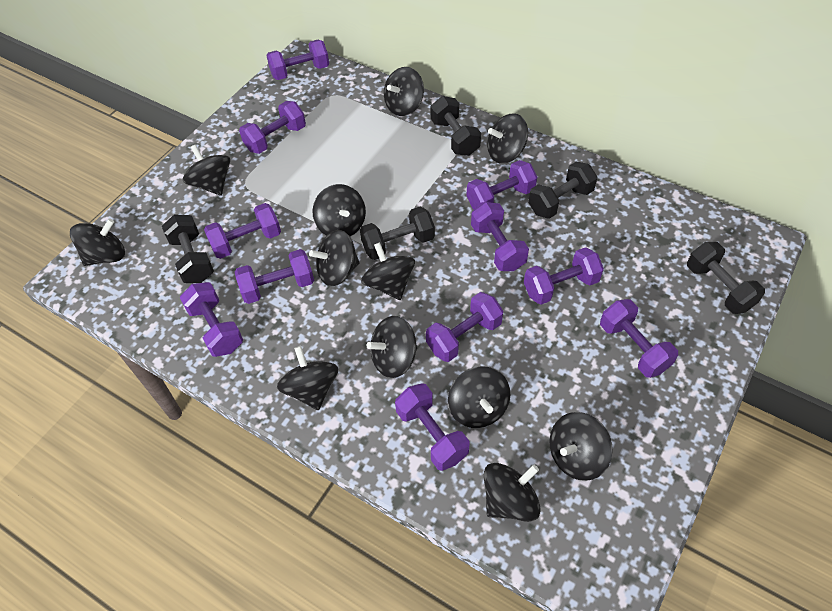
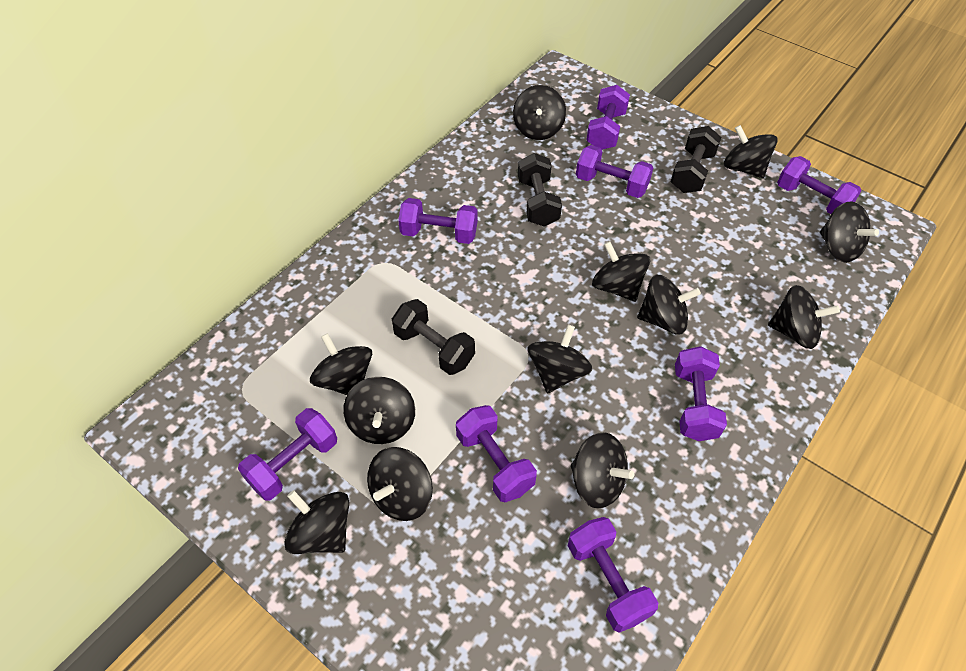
black dumbbell: [162,215,214,283] [360,206,435,260] [431,96,481,156] [528,162,597,219] [687,242,765,314] = 5 -> [392,299,475,375] [518,153,562,227] [671,126,721,193] = 3
purple dumbbell: [180,282,243,357] [204,203,281,259] [235,249,314,304] [239,101,306,154] [266,40,329,80] [395,383,470,471] [426,292,503,362] [466,160,537,210] [471,202,529,271] [524,247,604,305] [600,299,678,378] = 11 -> [238,408,337,501] [398,198,478,244] [456,405,537,502] [568,517,658,633] [576,145,653,198] [586,85,630,150] [675,346,727,441] [777,156,861,214] = 8

